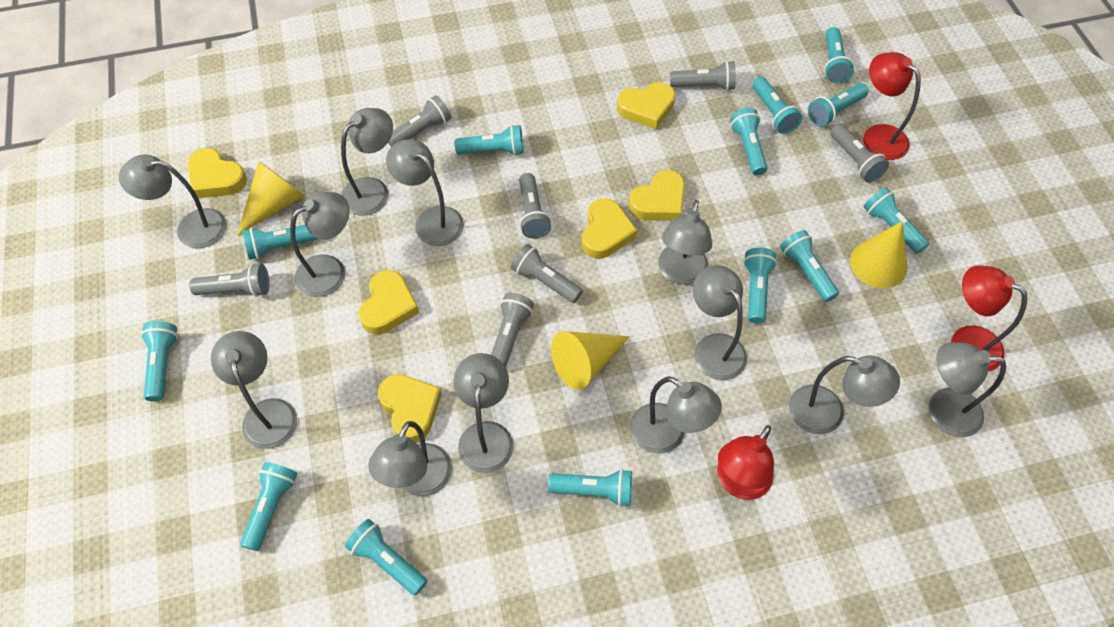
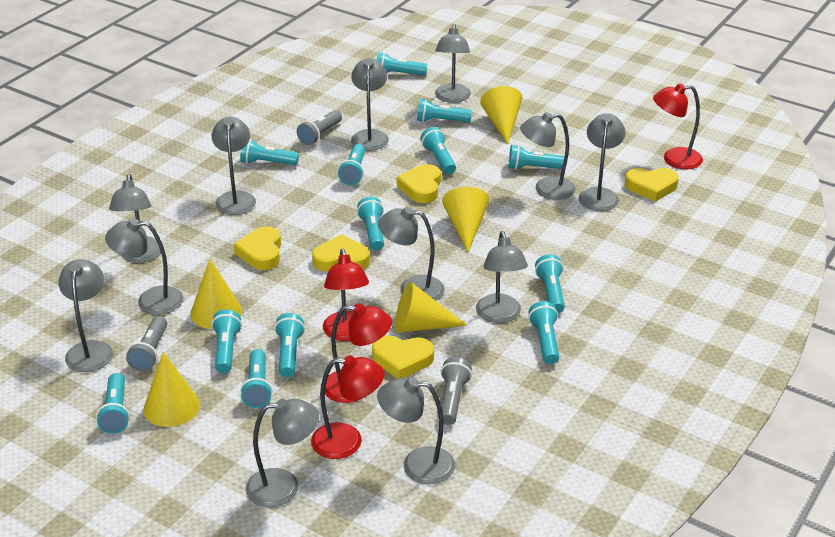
grey flashlight: [189,264,269,297] [388,95,451,147] [491,293,534,367] [511,244,583,303] [519,173,551,239] [670,61,736,91] [830,124,889,183] = 7 -> [126,316,167,371] [297,110,342,145] [440,357,472,425] = 3
red lamp: [717,425,774,500] [863,52,921,160] [951,266,1027,371] = 3 -> [311,355,384,459] [323,248,369,341] [325,303,392,403] [653,83,703,169] = 4
yellow cone: [237,161,305,236] [551,331,630,390] [850,221,907,288] = 3 -> [143,352,200,427] [190,259,242,329] [395,282,468,333] [442,187,489,252] [480,86,523,144] = 5
yellow heart: [188,148,247,198] [358,270,419,334] [378,374,442,442] [582,198,637,259] [617,82,676,129] [629,170,685,221] = 6 -> [233,226,281,270] [312,234,370,272] [372,335,434,378] [397,164,441,203] [625,168,679,202] = 5

